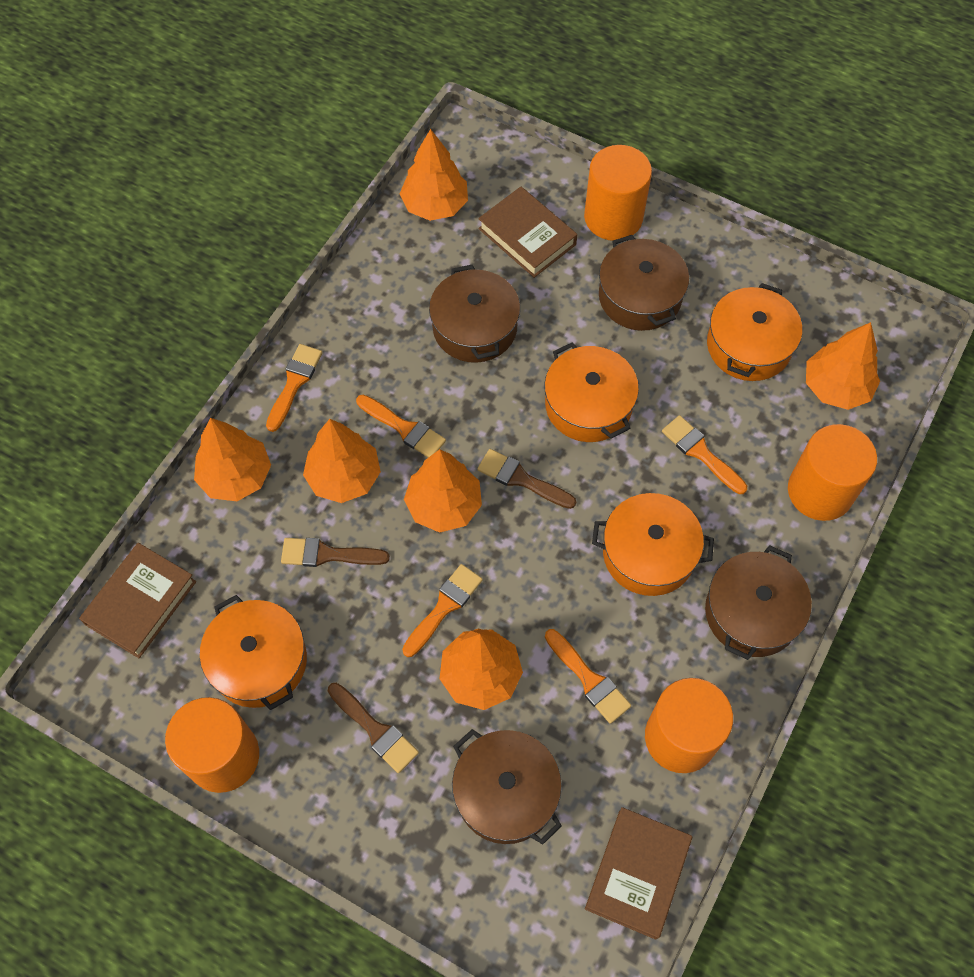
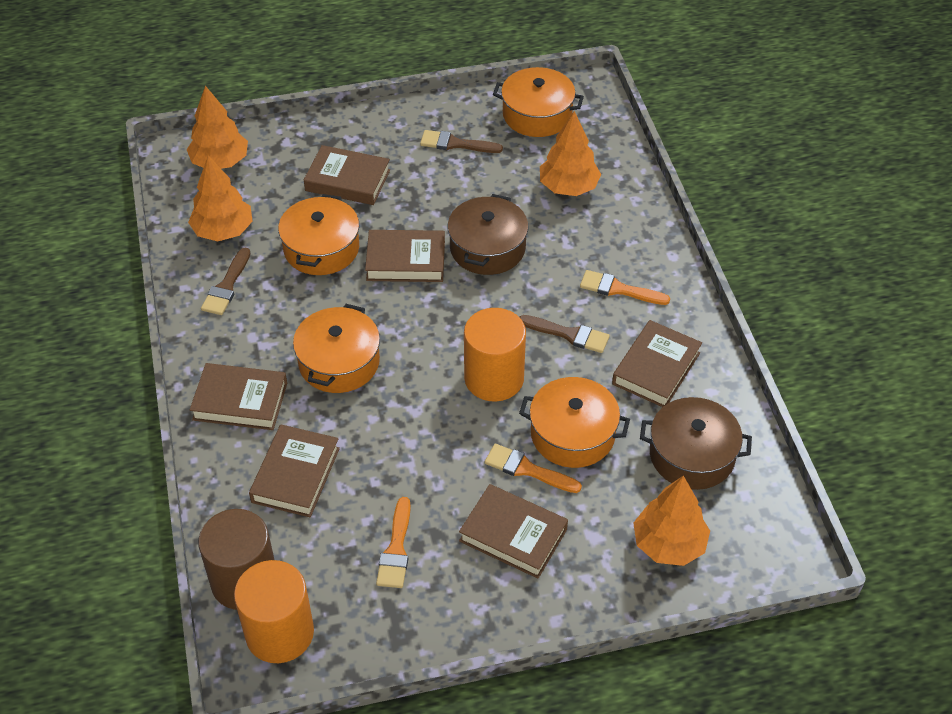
brown book: [79,543,196,658] [478,187,577,278] [585,807,692,940] = 3 -> [190,363,287,430] [249,425,340,517] [304,145,390,205] [365,230,445,282] [459,484,568,578] [612,320,702,407] = 6
brown cylinder: none = 0 -> [198,509,274,610] = 1
brown pot: [429,265,520,363] [452,729,562,845] [599,235,689,331] [705,545,812,660] = 4 -> [448,194,528,275] [640,397,752,490] = 2
orange brush: [266,344,322,432] [356,395,446,458] [402,564,483,657] [545,629,631,724] [662,415,747,494] = 5 -> [376,497,411,588] [485,444,582,493] [580,270,670,305] = 3
orange cylinder: [165,697,259,793] [584,145,652,241] [645,678,733,773] [788,424,877,521] = 4 -> [234,560,314,663] [464,308,526,402] = 2
orange tree: [194,418,271,501] [303,419,381,503] [400,129,468,221] [404,449,482,533] [440,629,523,710] [806,322,880,410] = 6 -> [186,86,248,169] [188,155,253,241] [540,111,601,196] [633,476,710,566] = 4

